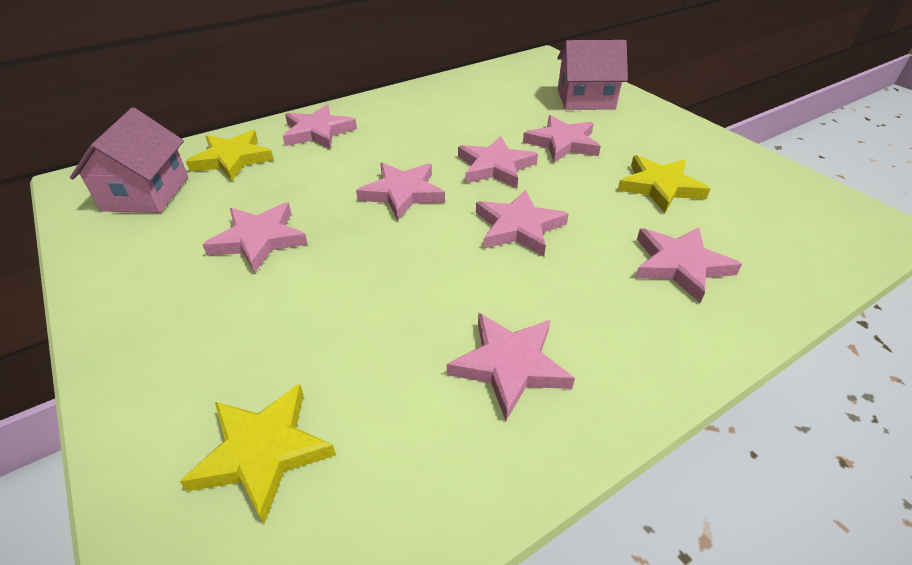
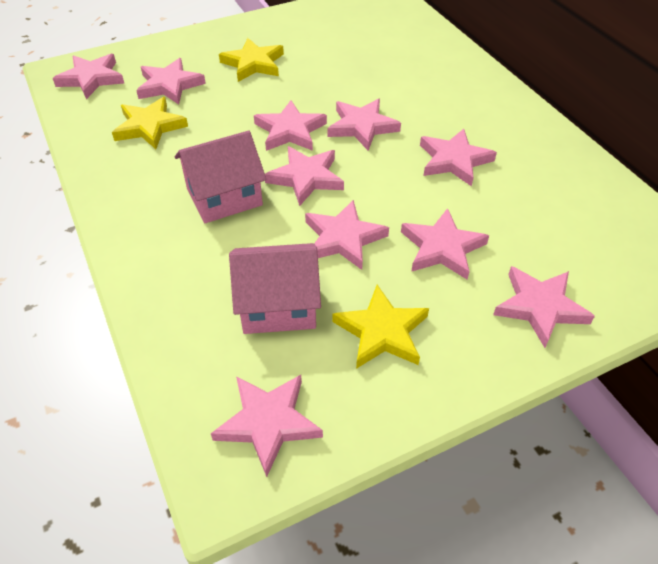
pink star: [202,202,308,274] [283,105,357,149] [356,163,445,221] [447,313,575,421] [458,136,538,188] [476,189,569,256] [523,115,601,163] [635,227,742,303] = 8 -> [53,54,124,99] [136,58,206,105] [211,375,323,477] [254,100,327,151] [265,146,344,206] [305,200,389,270] [328,99,401,151] [401,208,489,280] [420,129,497,186] [493,266,595,348] = 10

